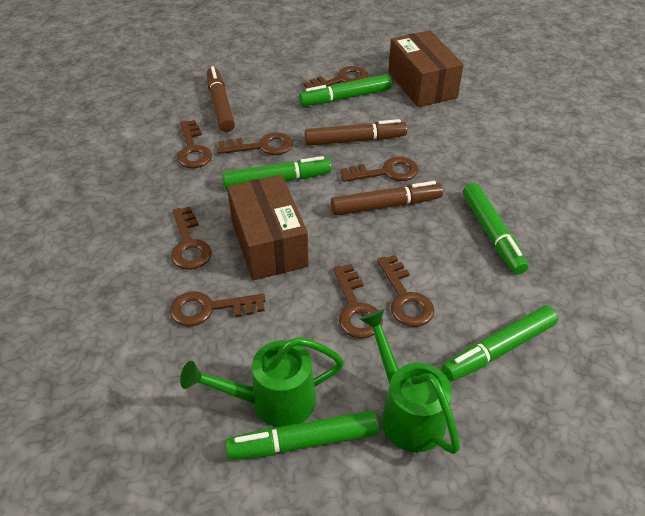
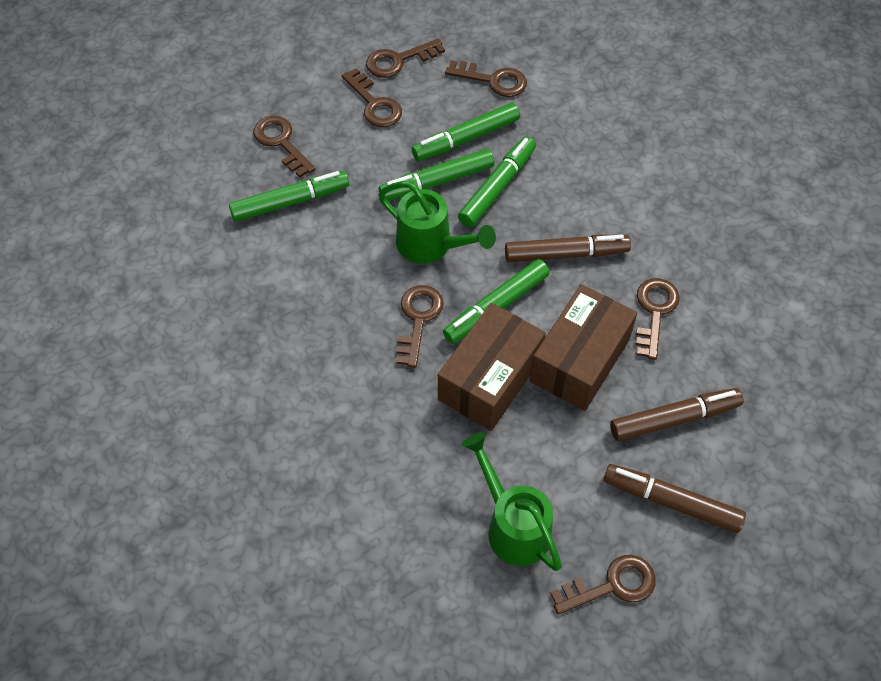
brown key: [170,291,266,327] [171,207,212,270] [177,120,212,168] [217,132,293,155] [304,66,368,89] [333,264,383,339] [341,157,419,182] [377,255,435,327] = 8 -> [253,116,315,177] [342,68,402,127] [366,38,445,78] [397,285,444,368] [445,60,527,97] [550,555,656,614] [636,278,680,360] = 7

